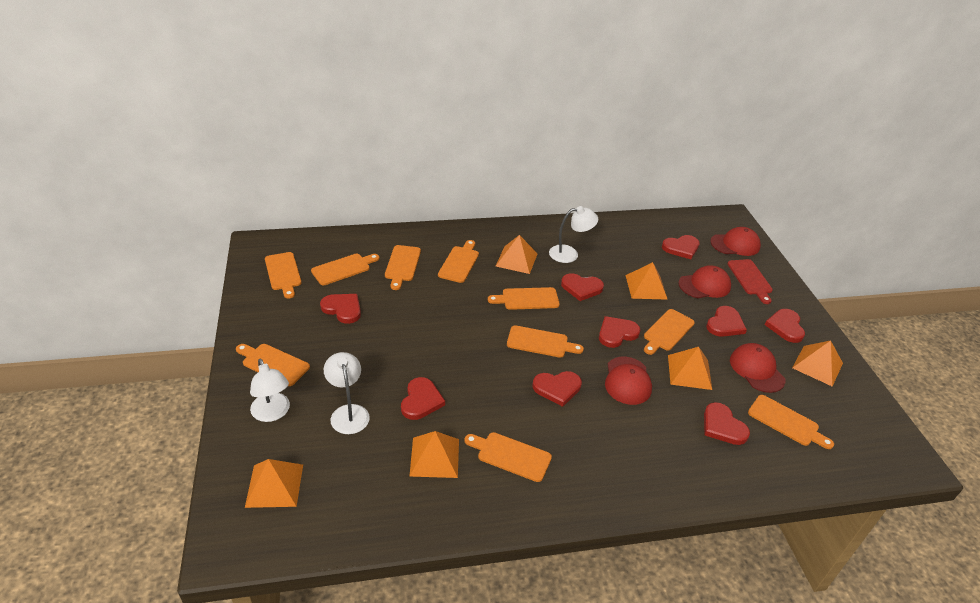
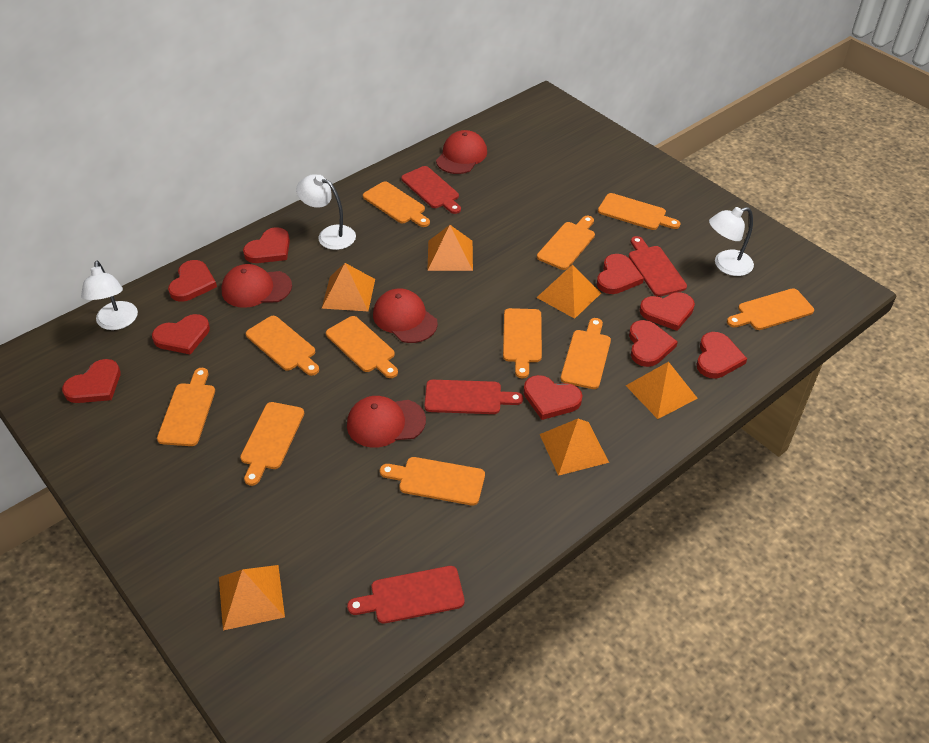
orange cutting board: [236,344,310,386] [265,252,302,299] [311,254,379,285] [385,245,421,290] [438,240,479,283] [464,432,552,482] [488,287,560,310] [507,325,584,358] [644,309,695,355] [748,395,834,449] = 10 -> [157,368,215,446] [240,402,304,486] [246,316,319,376] [326,316,398,378] [363,182,430,227] [380,457,485,506] [503,308,542,378] [537,216,595,270] [561,318,611,389] [598,193,681,230] [727,288,814,330] = 11
red cutting board: [727,259,773,304] = 1 -> [347,566,465,624] [401,166,461,214] [424,380,523,414] [629,236,687,297] = 4

